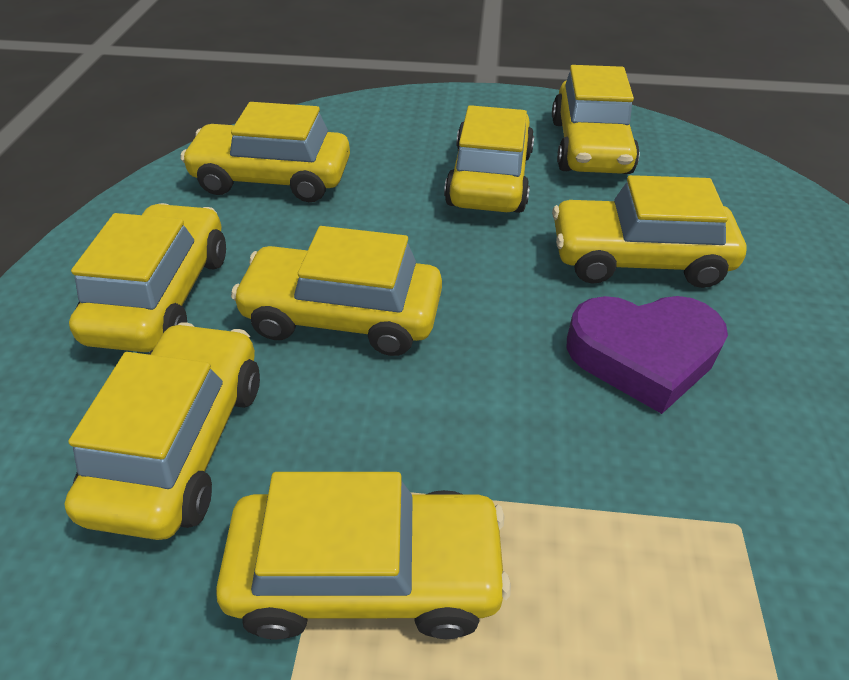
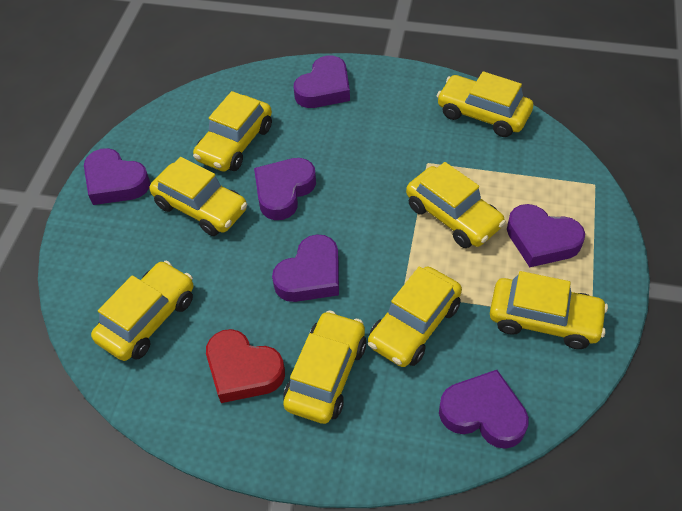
purple heart: [567,296,728,414] = 1 -> [84,148,150,205] [254,158,316,220] [272,234,339,302] [294,55,350,108] [439,370,529,449] [507,204,585,267] = 6
red heart: none = 0 -> [206,329,285,403] = 1

